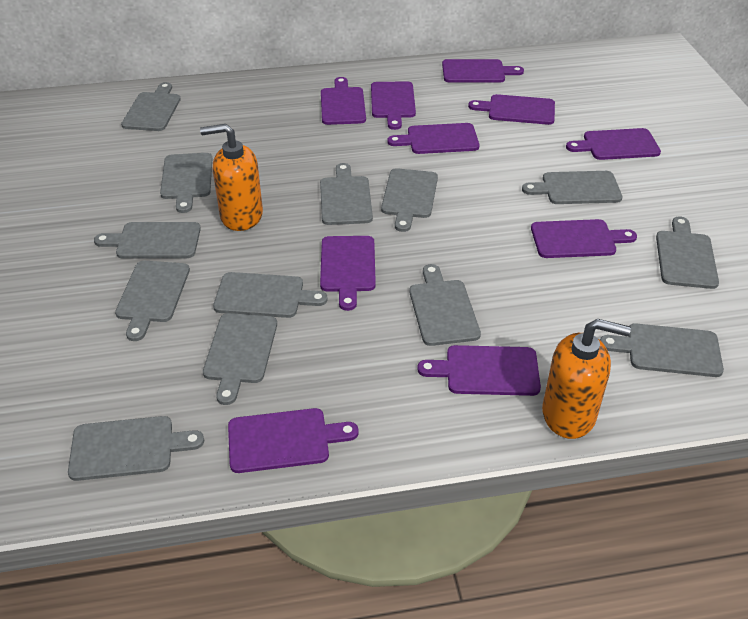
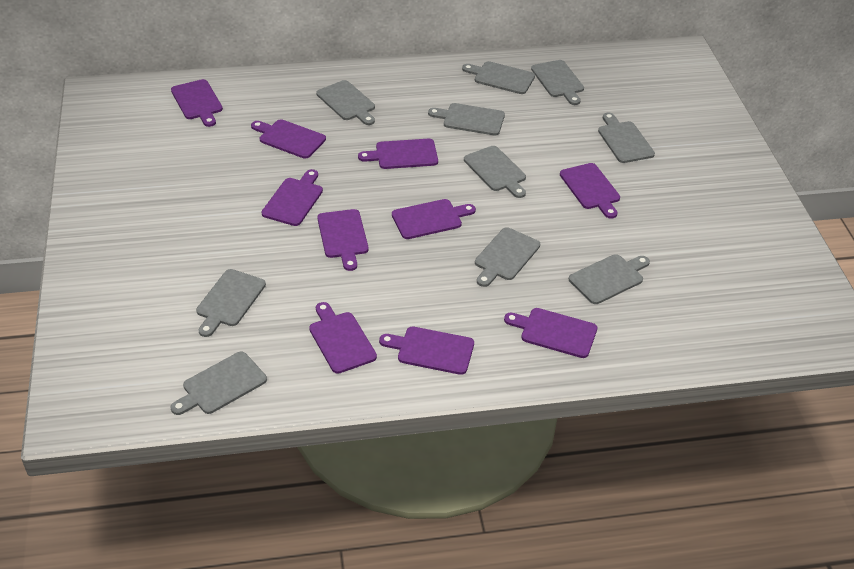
grey cutting board: [68,416,204,481] [94,222,201,258] [115,261,190,341] [121,82,181,131] [160,153,212,213] [203,313,277,405] [213,272,328,318] [320,163,373,225] [381,168,438,232] [409,264,481,346] [522,171,622,204] [600,324,724,377] [656,217,719,289] = 13 -> [171,352,267,415] [196,269,266,337] [317,80,375,125] [428,103,505,136] [462,61,535,94] [464,146,526,198] [475,227,540,287] [531,60,584,105] [569,254,650,304] [598,112,655,163] = 10
orange soap dispenser: [200,124,263,231] [542,319,631,439] = 2 -> none = 0

